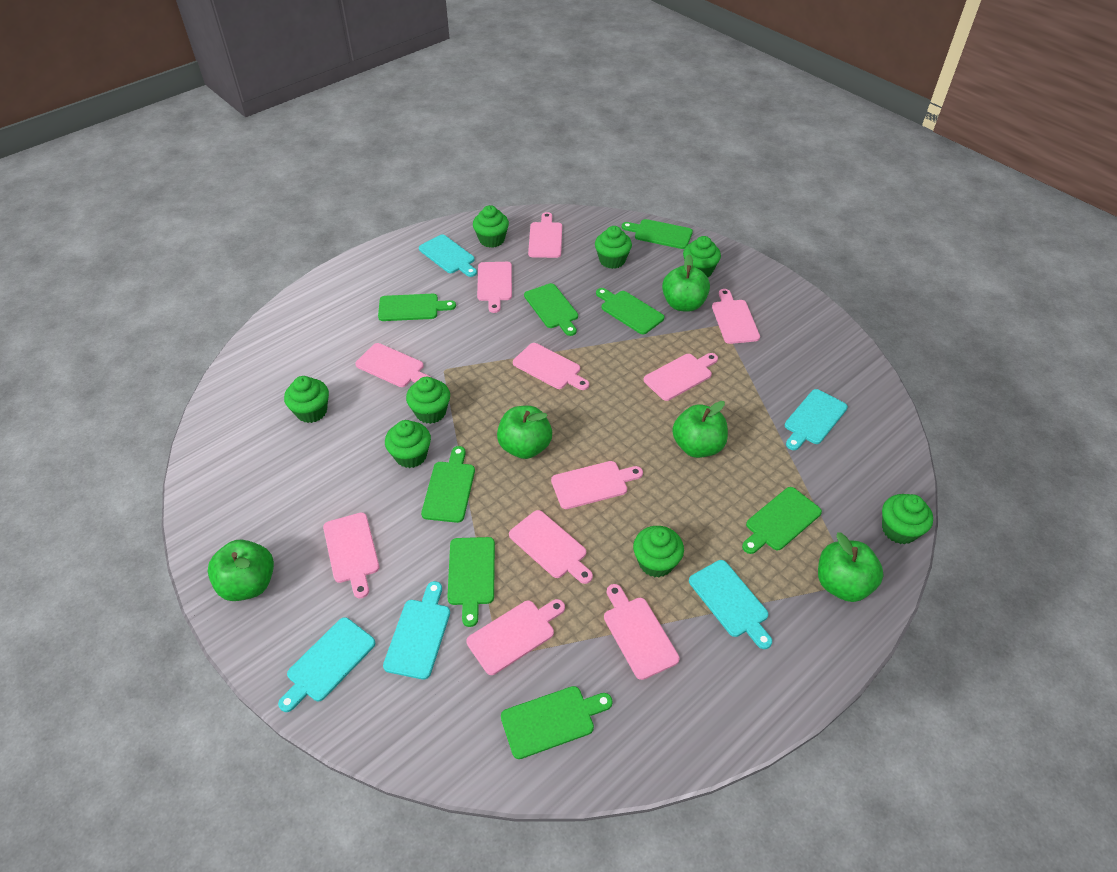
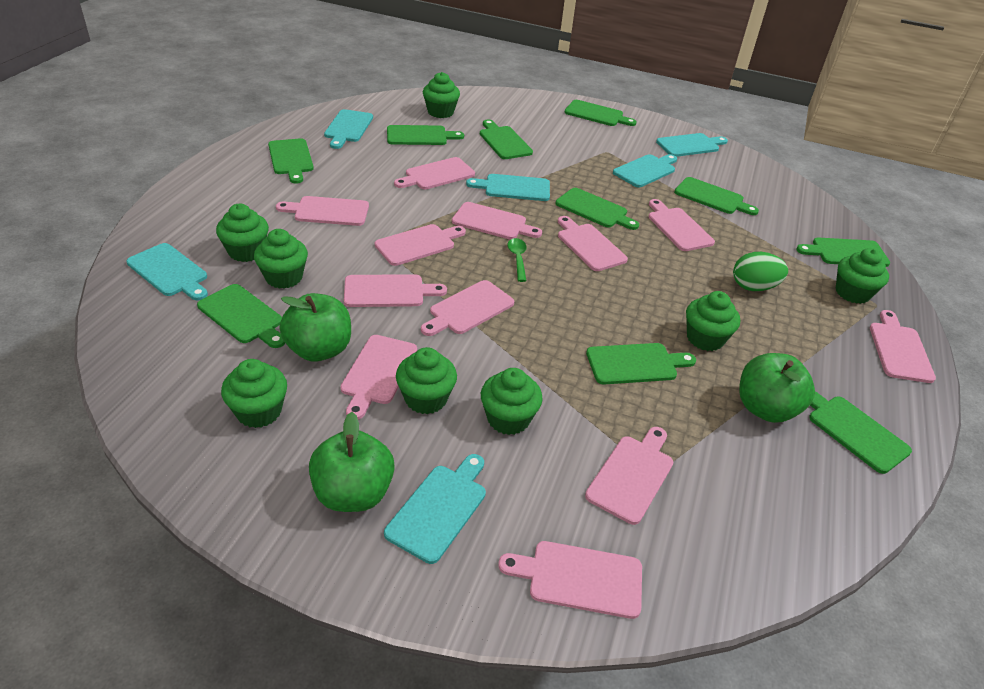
green apple: [207,540,274,601] [497,406,552,459] [662,254,710,312] [672,401,728,458] [818,532,884,602] = 5 -> [280,293,351,362] [309,412,395,512] [739,353,815,423] = 3
green cutting board: [378,294,456,321] [421,446,475,523] [447,537,495,627] [501,686,613,759] [524,283,578,336] [596,288,665,334] [622,219,693,249] [742,487,822,554] = 8 -> [197,284,285,348] [268,138,314,183] [387,125,464,145] [480,119,533,159] [556,188,639,230] [564,100,637,126] [586,343,696,385] [674,177,759,215] [796,237,890,267] [809,391,912,474] = 10
green egg: none = 0 -> [733,252,788,291] = 1
green spoon: none = 0 -> [508,238,527,282] = 1
pink cutting board: [323,512,379,599] [355,343,430,387] [466,599,565,675] [477,262,512,313] [509,510,593,584] [513,343,589,390] [528,212,562,258] [551,461,643,509] [604,584,680,680] [644,353,718,401] [712,289,760,344] = 11 -> [276,196,369,226] [340,335,417,420] [344,274,447,307] [375,224,466,266] [394,157,475,189] [421,280,514,336] [452,202,542,240] [498,541,642,619] [558,216,628,271] [585,427,673,525] [649,199,715,251] [870,310,936,383] = 12
turquoise cutting board: [278,617,375,712] [383,581,450,679] [419,234,477,277] [689,560,772,649] [785,389,848,450] = 5 -> [126,243,208,301] [324,109,373,149] [384,454,486,564] [466,174,550,201] [613,154,677,187] [656,133,728,157] = 6

